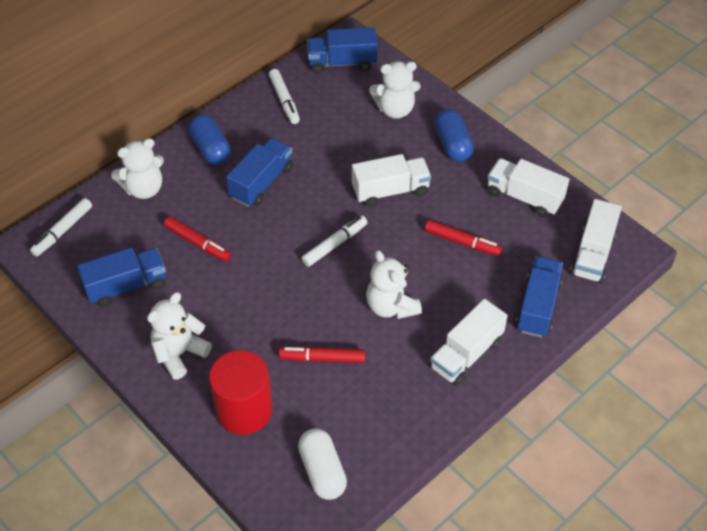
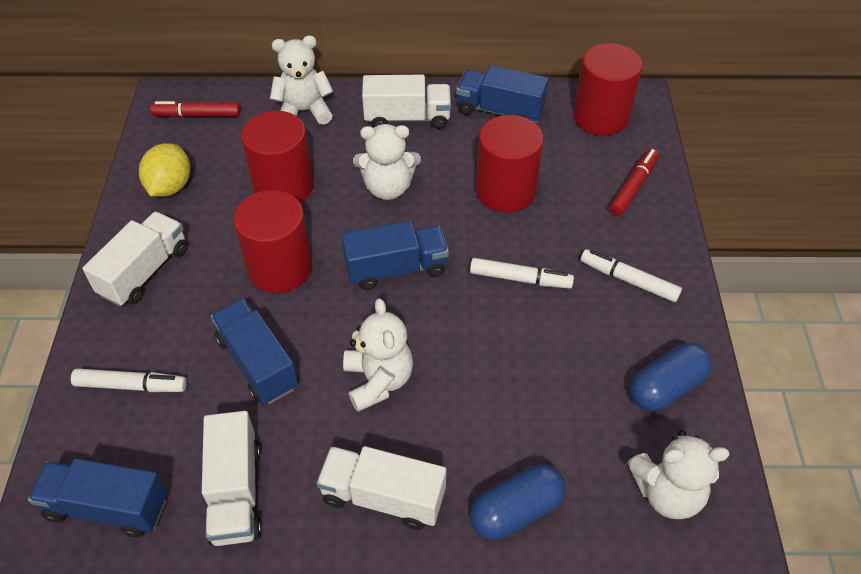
red cylinder: [209,350,273,435] = 1 -> [233,190,312,293] [241,111,314,203] [476,115,544,212] [573,43,642,135] = 4
red marker: [164,216,231,262] [279,346,365,363] [425,220,502,256] = 3 -> [150,101,240,117] [609,149,659,216] = 2
white capsule: [298,428,347,500] = 1 -> none = 0
yellow lemon: none = 0 -> [139,143,190,197] = 1

